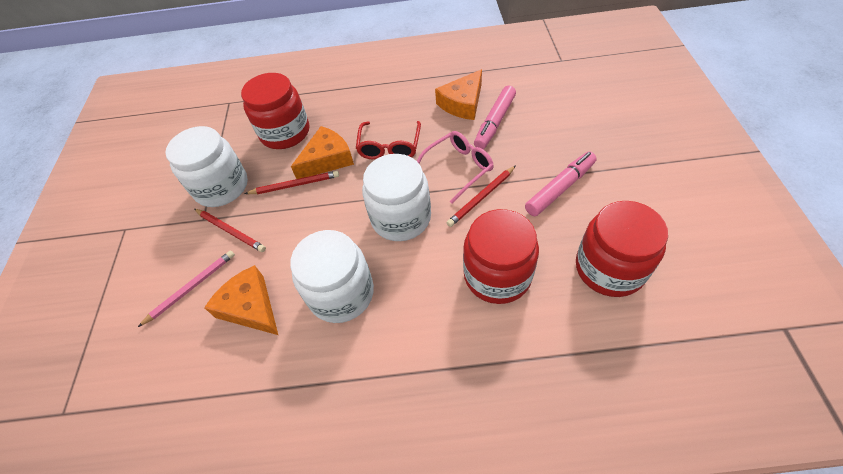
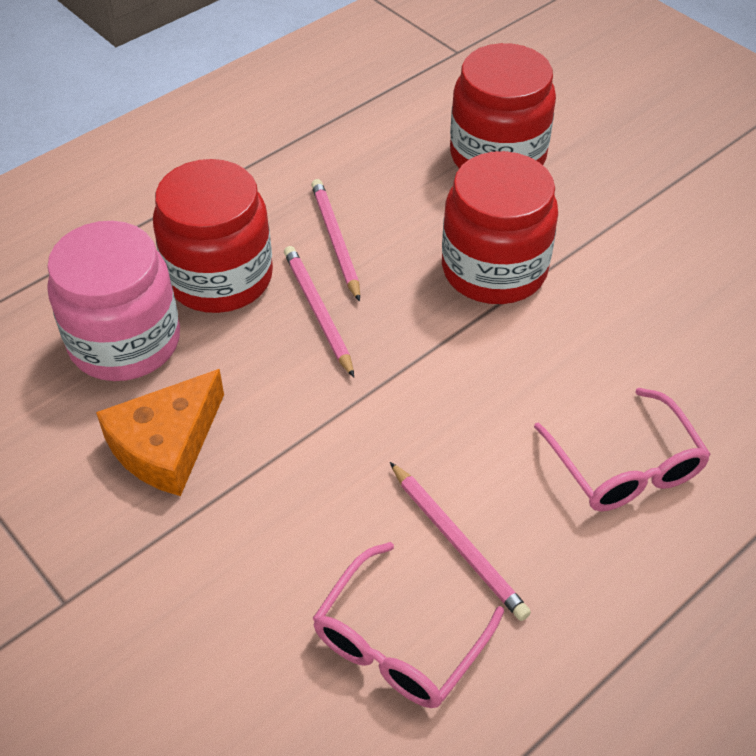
orange cheese: [204,265,278,335] [291,126,354,179] [435,69,482,120] = 3 -> [96,369,224,496] = 1
pink glasses: [417,131,494,204] = 1 -> [313,542,504,708] [534,388,711,511] = 2
pink jar: none = 0 -> [47,221,180,381] = 1
pink marker: [474,86,516,149] [525,152,597,216] = 2 -> none = 0
pink pencil: [138,250,235,327] = 1 -> [284,246,354,377] [311,179,360,302] [390,462,531,621] = 3
red glasses: [356,121,421,159] = 1 -> none = 0
red pencil: [194,209,266,252] [245,171,339,194] [447,165,516,227] = 3 -> none = 0
white jar: [165,126,248,207] [290,230,374,323] [362,154,431,241] = 3 -> none = 0

